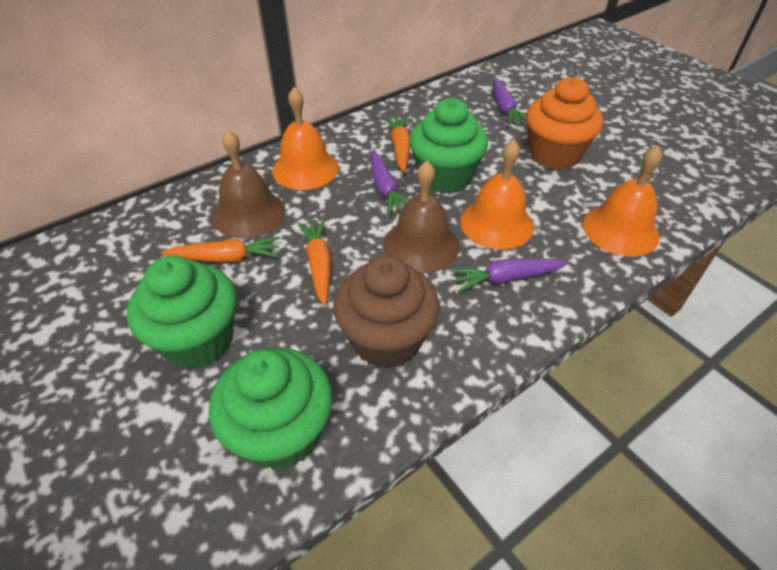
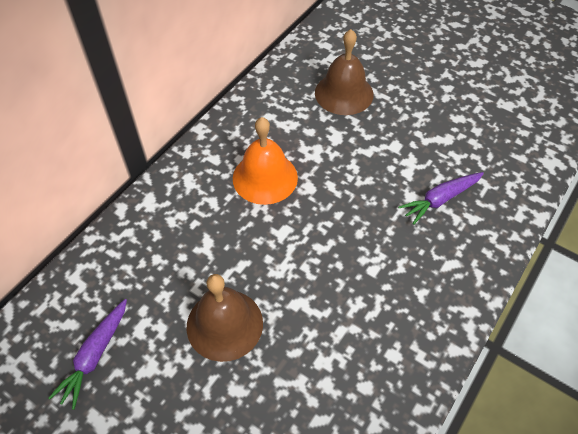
brown cupcake: [333,256,440,369] = 1 -> none = 0
green cupcake: [127,256,237,369] [209,347,333,470] [409,98,488,194] = 3 -> none = 0
orange bell: [273,87,339,190] [460,139,534,250] [583,145,662,256] = 3 -> [233,117,298,205] = 1
orange carrot: [161,237,280,263] [298,219,331,306] [385,116,410,172] = 3 -> none = 0
orange cupcake: [526,77,603,170] = 1 -> none = 0
purple carrot: [370,150,408,215] [450,258,569,292] [493,78,527,125] = 3 -> [48,299,127,410] [398,172,484,225] = 2

